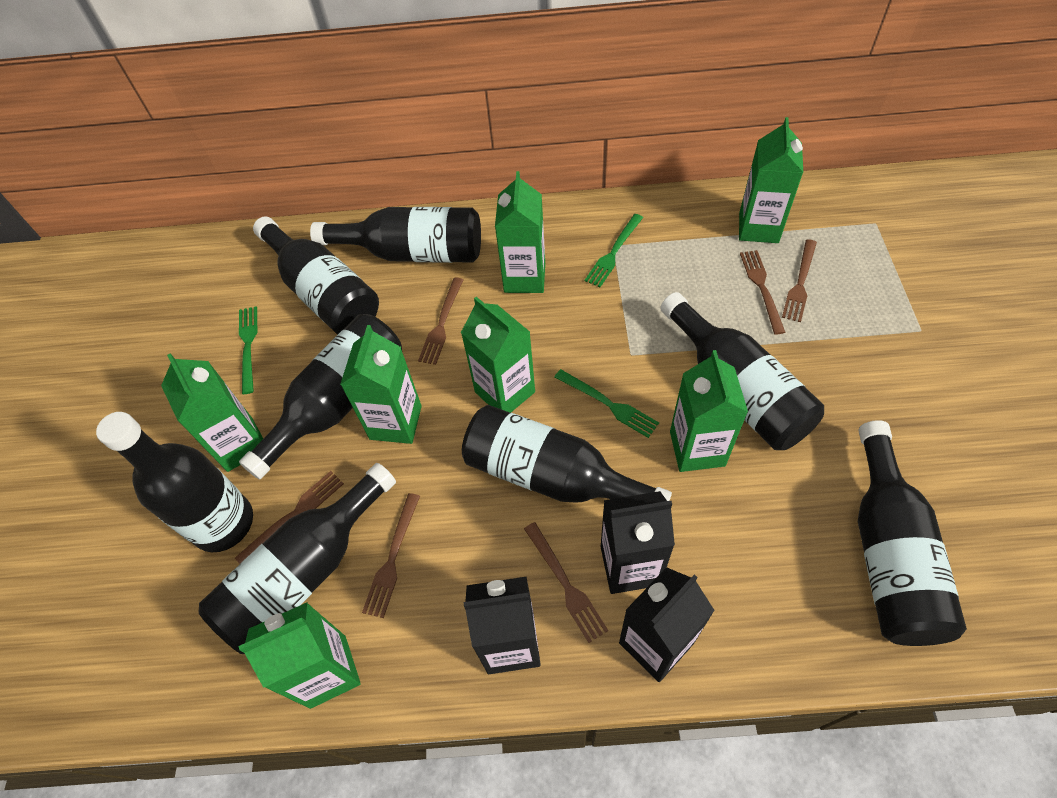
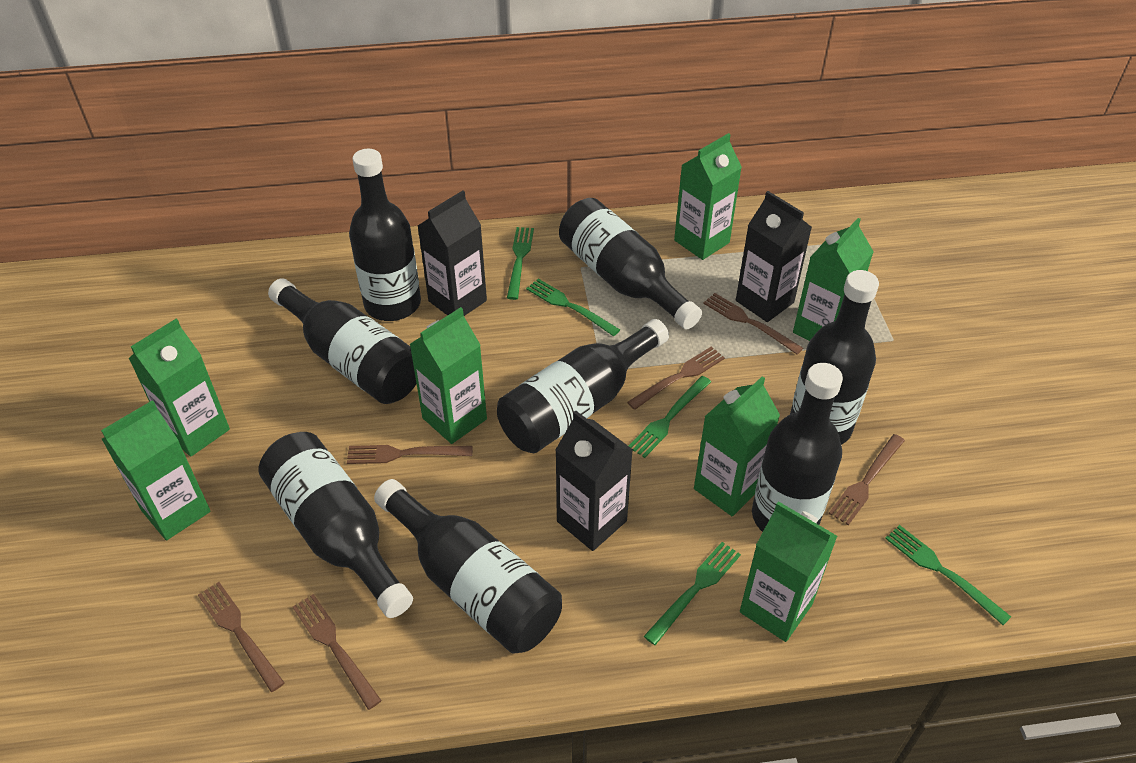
green fork: [239,306,258,394] [554,369,659,438] [585,214,643,287] = 3 -> [507,227,534,300] [526,279,620,336] [629,376,711,458] [644,542,741,645] [885,525,1011,625] = 5

